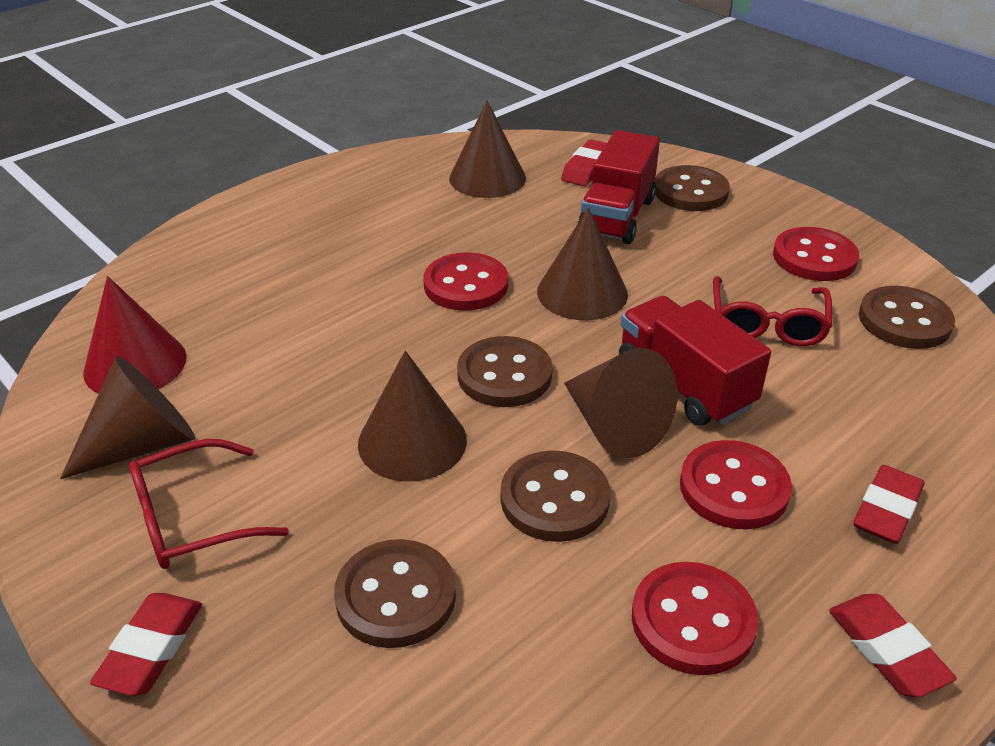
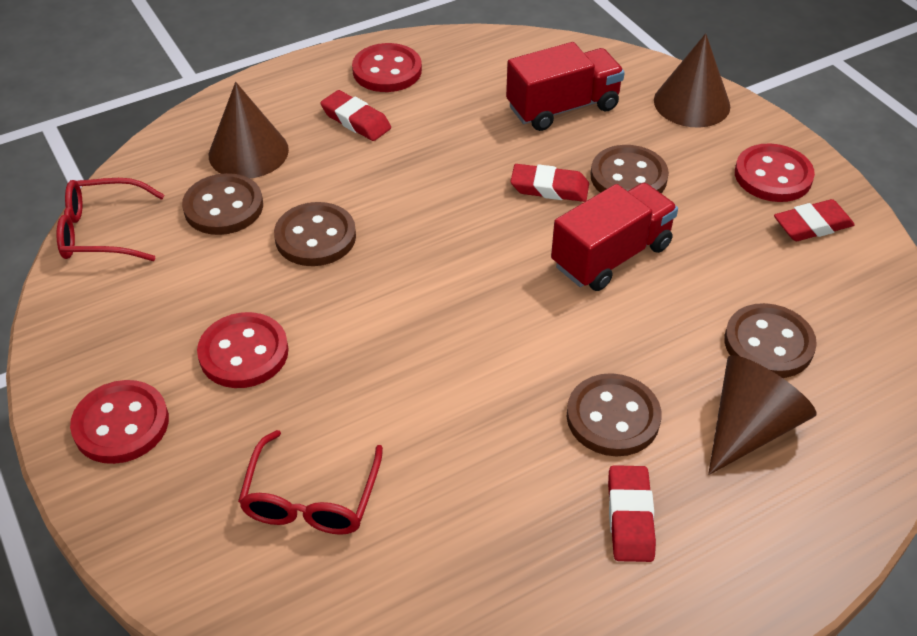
brown cone: [60,356,195,479] [358,351,467,482] [449,100,526,198] [537,208,628,320] [564,348,678,458] = 5 -> [209,82,289,178] [654,33,730,128] [708,355,817,475] = 3
red cone: [83,276,187,394] = 1 -> none = 0

